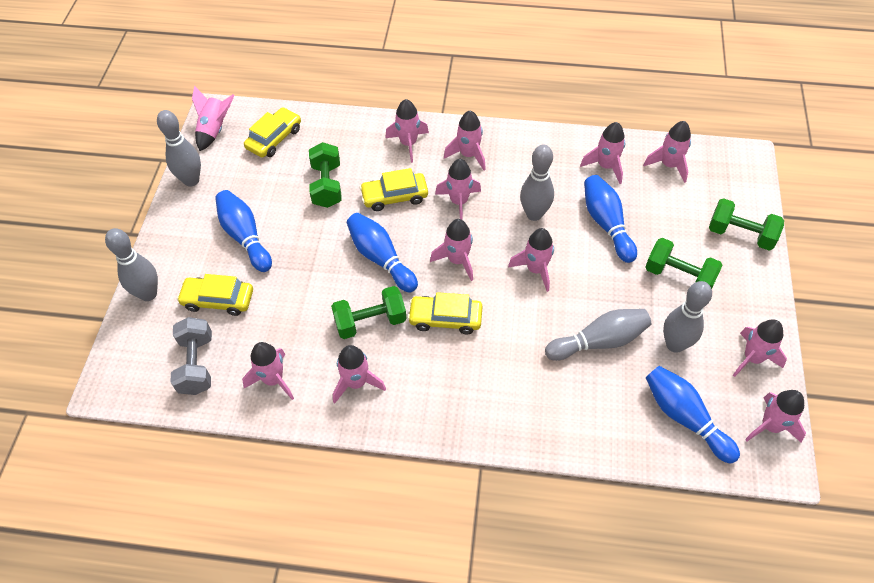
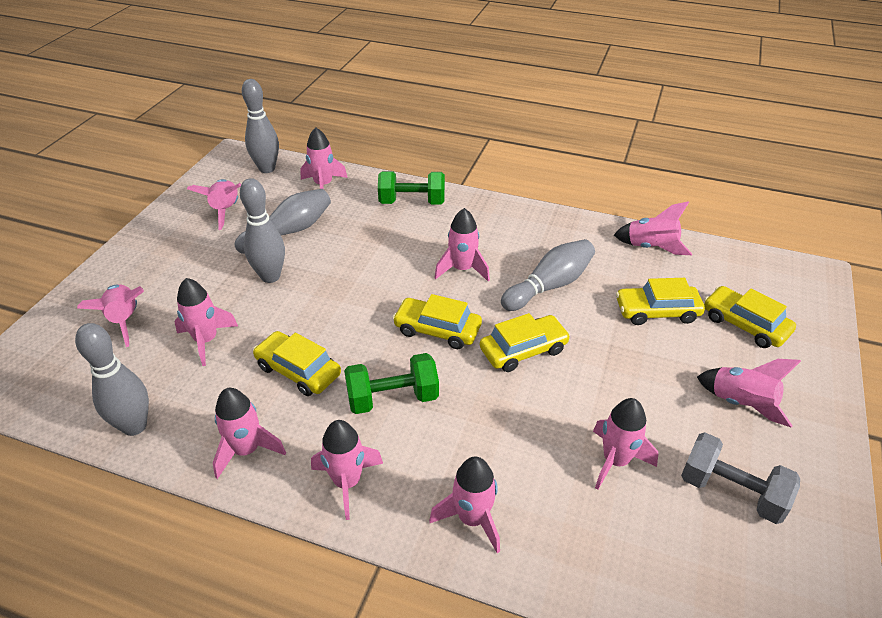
blue bowling pin: [215,190,272,272] [347,213,418,293] [584,175,637,263] [646,366,740,463] = 4 -> none = 0
green dumbbell: [309,142,342,208] [331,286,407,339] [646,238,722,289] [709,198,784,251] = 4 -> [344,353,439,414] [378,171,445,205] = 2
pink rocket: [192,86,235,151] [242,342,294,400] [333,345,386,404] [385,99,429,163] [430,219,473,281] [435,159,481,220] [444,111,486,170] [508,228,554,292] [580,122,625,184] [643,121,691,183] [733,319,787,377] [745,390,806,443] = 12 -> [77,284,144,347] [174,278,238,366] [187,179,241,230] [213,388,286,479] [300,127,348,189] [311,420,383,520] [429,457,500,553] [434,208,490,282] [593,398,658,490] [614,201,692,255] [697,359,801,428] = 11
yellow car: [177,274,253,316] [244,107,301,158] [360,168,428,211] [408,292,482,335] = 4 -> [253,331,341,396] [393,294,482,349] [480,313,570,372] [616,278,705,325] [704,286,796,348] = 5

